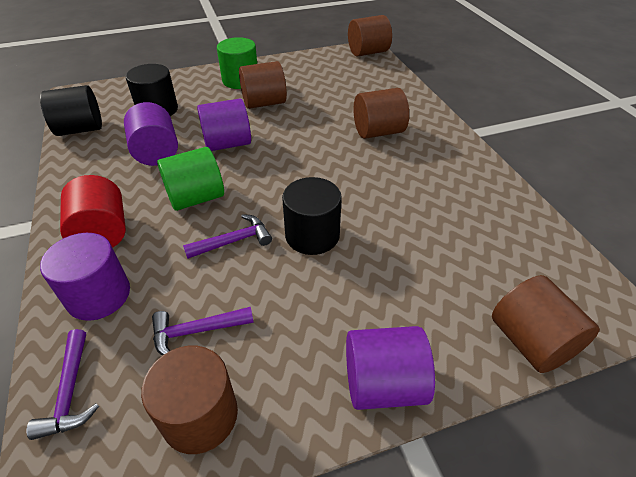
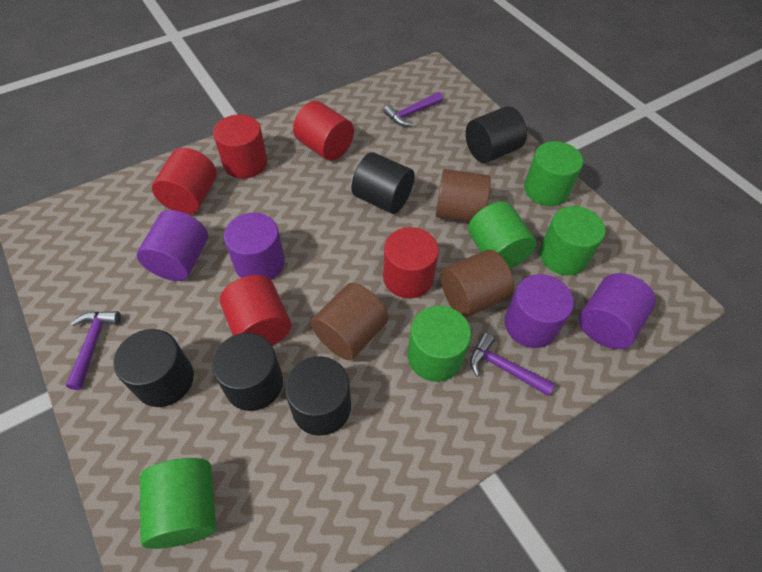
black cylinder: [40,85,102,136] [126,64,178,116] [282,177,342,255] = 3 -> [113,329,194,407] [212,333,283,411] [285,356,351,436] [352,152,415,214] [466,106,527,163] = 5
brown cylinder: [141,346,238,454] [239,61,287,109] [348,15,392,57] [353,88,409,139] [492,275,600,373] = 5 -> [311,283,388,360] [436,169,491,222] [441,250,514,318] = 3
green cylinder: [157,147,224,211] [217,37,257,89] = 2 -> [140,458,216,549] [408,306,471,382] [468,201,537,269] [524,141,583,206] [540,206,606,276] = 5
red cylinder: [60,175,126,248] = 1 -> [152,148,217,214] [213,114,267,179] [220,275,291,346] [293,101,354,161] [383,227,439,298] = 5

